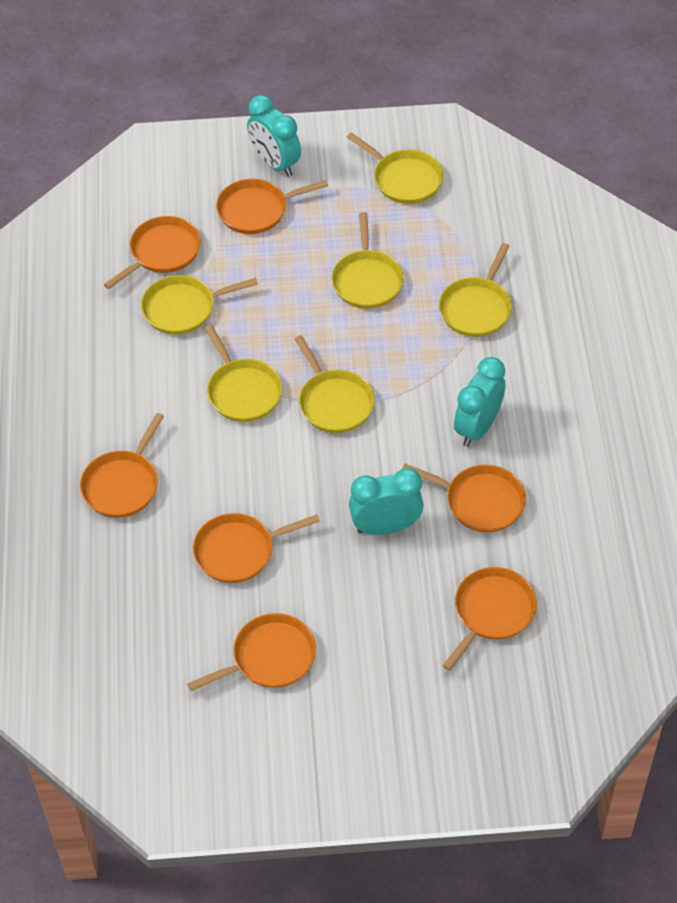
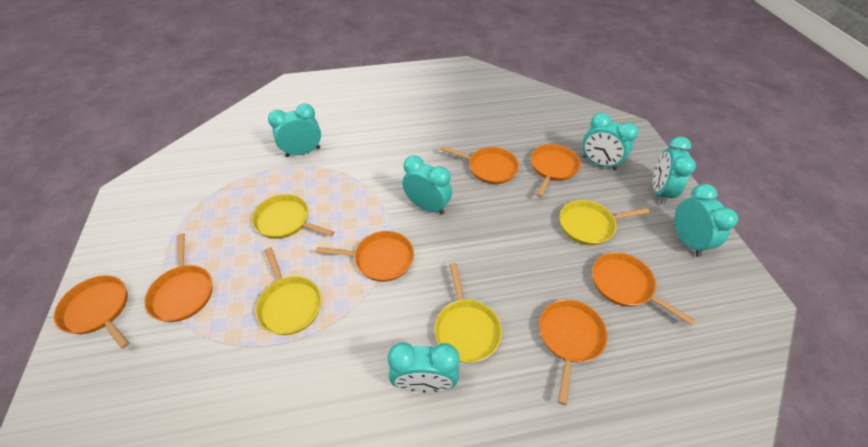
turquoise clock: [247,95,301,177] [349,468,424,535] [454,357,506,447] = 3 -> [268,104,321,157] [388,342,459,393] [402,155,452,215] [582,113,639,170] [653,137,696,205] [675,184,738,257] = 6
yellow pan: [141,275,258,335] [205,325,282,422] [295,335,375,433] [332,212,404,309] [347,132,443,204] [439,243,512,337] = 6 -> [252,194,334,239] [256,247,322,335] [435,263,502,363] [560,200,650,245] = 4

